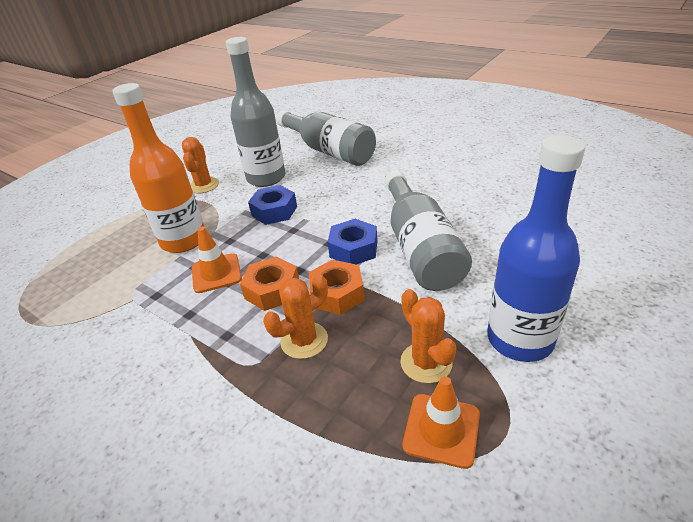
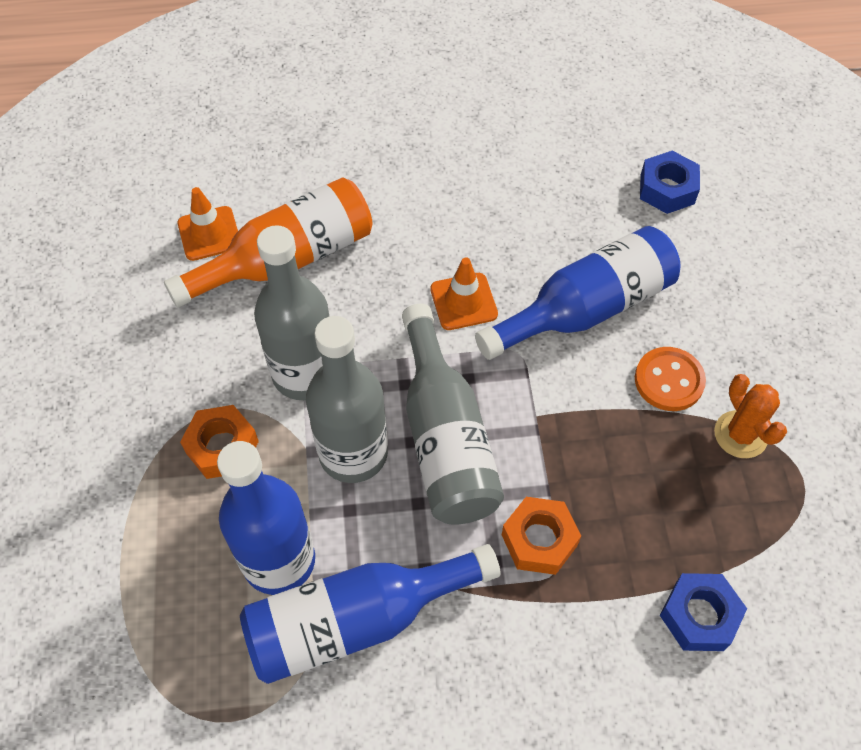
blue bottle: [487,135,585,362] = 1 -> [217,441,315,595] [240,544,500,684] [475,226,681,360] = 3
orange button: none = 0 -> [635,347,706,411] = 1
orange cactus: [182,137,219,193] [263,274,328,359] [400,289,456,384] = 3 -> [714,374,787,458] = 1

